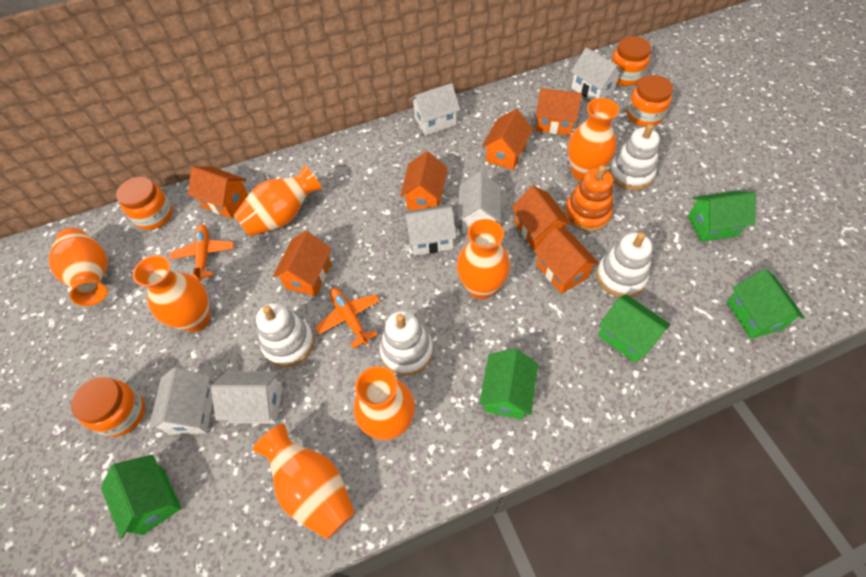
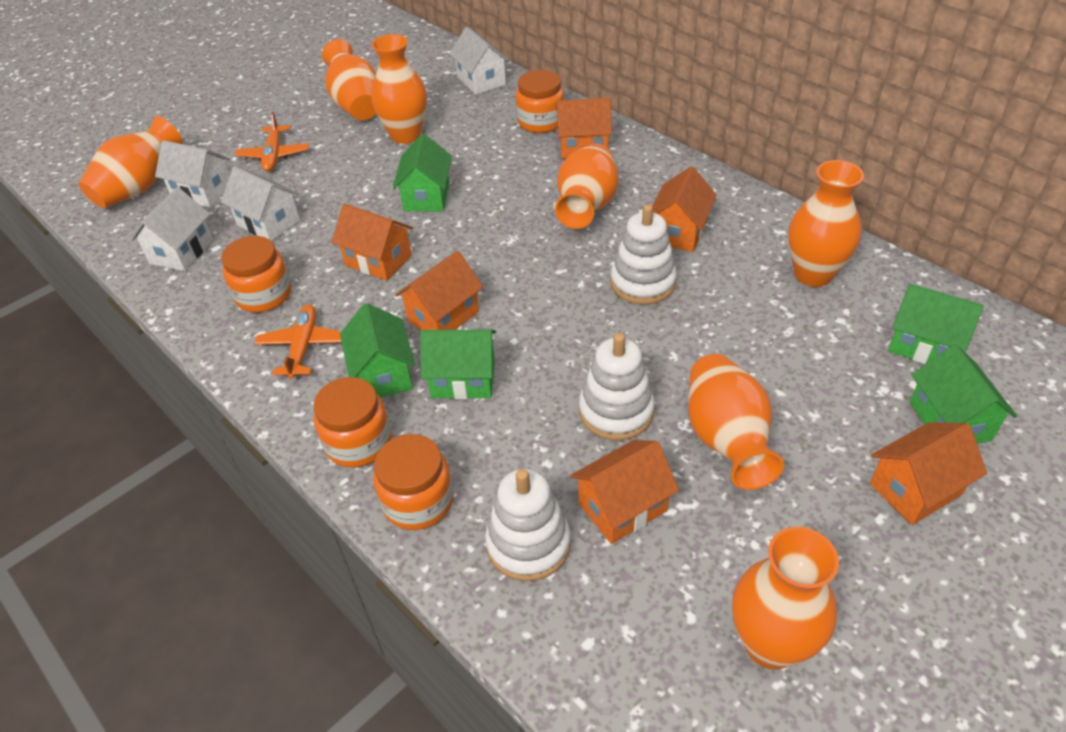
orange house: [188,166,248,219] [273,231,332,296] [400,151,448,210] [482,109,533,170] [511,186,572,250] [534,227,599,294] [536,88,582,135] = 7 -> [332,203,413,281] [395,251,483,330] [556,98,612,159] [570,440,679,544] [652,166,717,252] [870,423,987,525] = 6
orange stacking toy: [564,165,613,232] = 1 -> none = 0
white house: [149,367,213,435] [211,371,283,424] [404,205,456,256] [410,83,460,135] [458,172,501,234] [571,47,624,100] = 6 -> [130,187,213,271] [155,140,230,208] [221,166,300,241] [449,27,510,95] = 4
white stacking toy: [256,303,314,367] [380,311,433,376] [596,232,652,297] [609,124,660,190] = 4 -> [485,469,571,581] [579,333,655,440] [611,204,677,304] = 3

